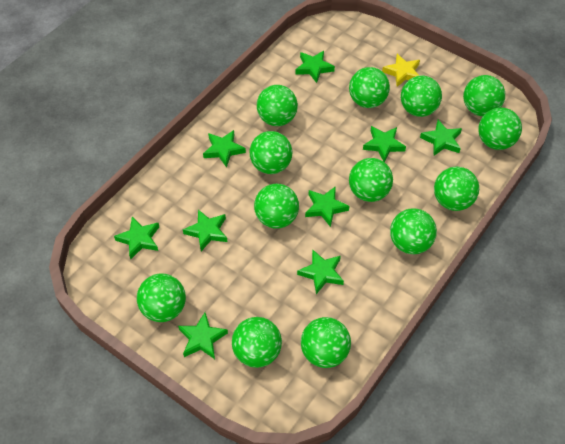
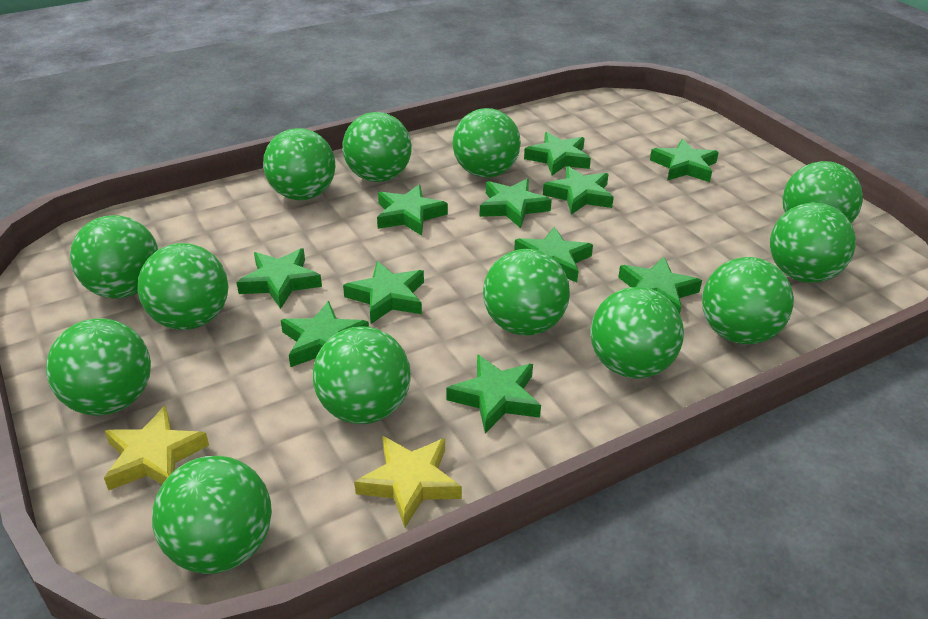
green star: [114,217,159,259] [178,313,228,359] [183,209,227,251] [203,130,246,168] [295,51,335,83] [297,250,344,294] [305,186,350,227] [363,126,406,162] [420,120,462,156] = 9 -> [237,248,322,309] [281,301,369,367] [343,261,424,324] [377,185,448,236] [447,354,541,433] [480,178,552,228] [514,226,593,283] [524,132,591,175] [543,166,614,215] [618,257,702,314] [650,139,719,182] = 11
yellow star: [382,54,420,87] = 1 -> [104,405,209,490] [355,436,462,527] = 2

